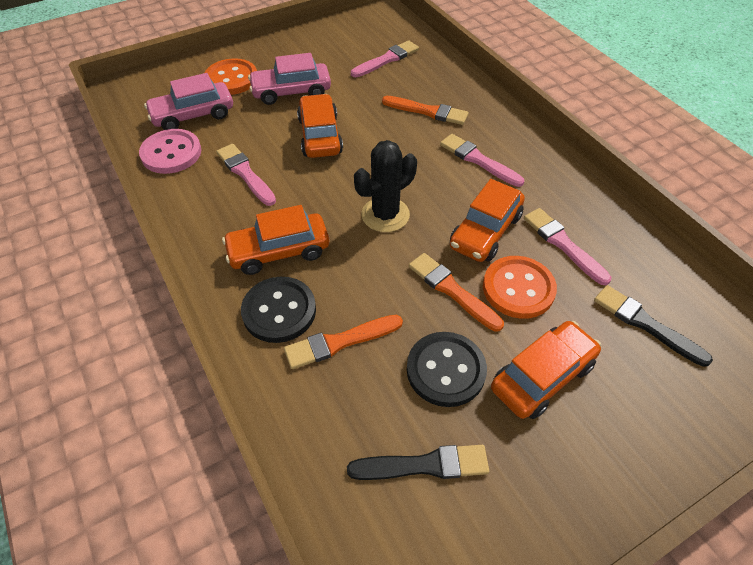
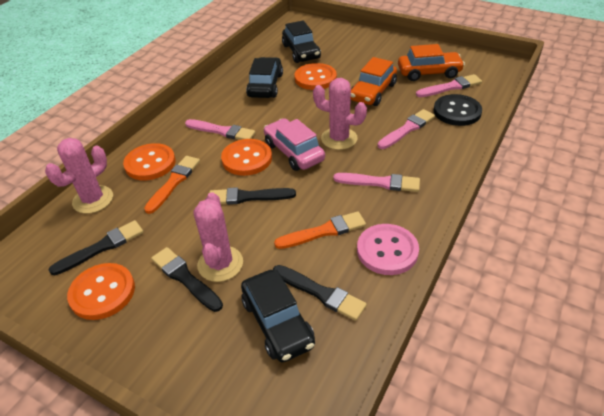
black brush: [347,445,489,480] [594,285,713,367] = 2 -> [49,220,143,275] [151,247,223,312] [209,187,296,205] [273,265,367,321] = 4
black button: [241,277,316,343] [407,332,487,407] = 2 -> [434,94,482,126] = 1
black cactus: [354,140,417,232] = 1 -> none = 0
black car: none = 0 -> [241,270,315,362] [246,57,283,98] [282,20,321,63] = 3
orange brush: [284,315,403,369] [382,96,469,125] [409,253,504,332] = 3 -> [144,156,200,214] [274,211,366,249] = 2
orange button: [205,58,257,95] [483,256,557,319] = 2 -> [67,263,135,320] [123,143,175,180] [221,139,272,176] [294,63,337,90] = 4
orange car: [222,205,329,275] [297,94,343,158] [450,179,525,262] [491,321,601,419] = 4 -> [351,57,397,106] [398,44,465,81] = 2
pink cactus: none = 0 -> [45,138,113,214] [194,192,243,282] [313,78,367,150] = 3
pink car: [144,73,233,130] [248,53,331,105] = 2 -> [264,118,325,171] = 1

